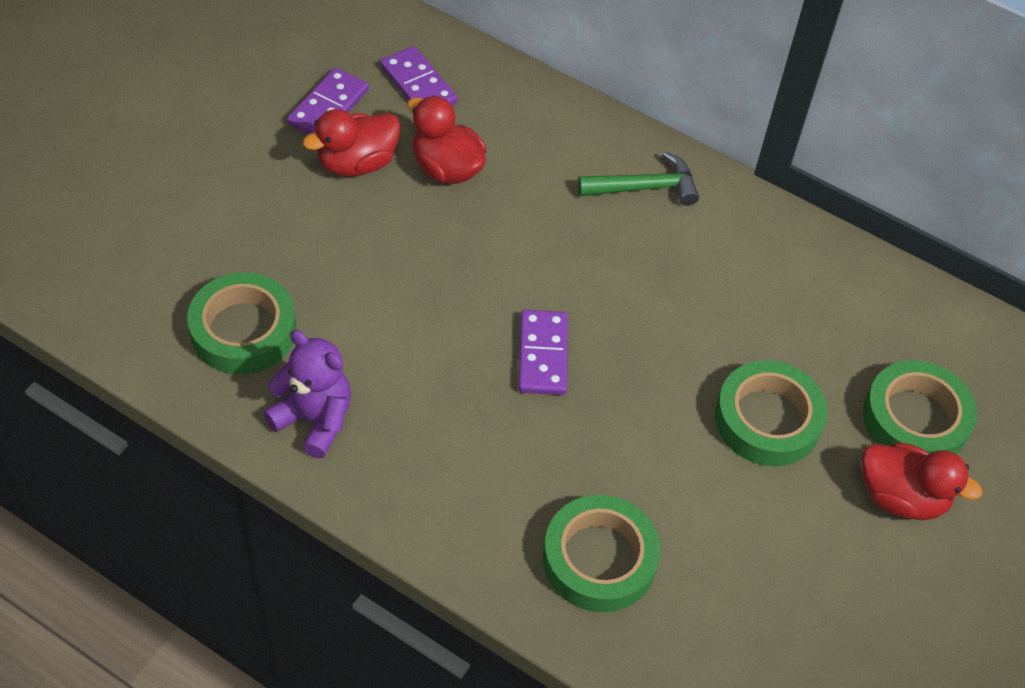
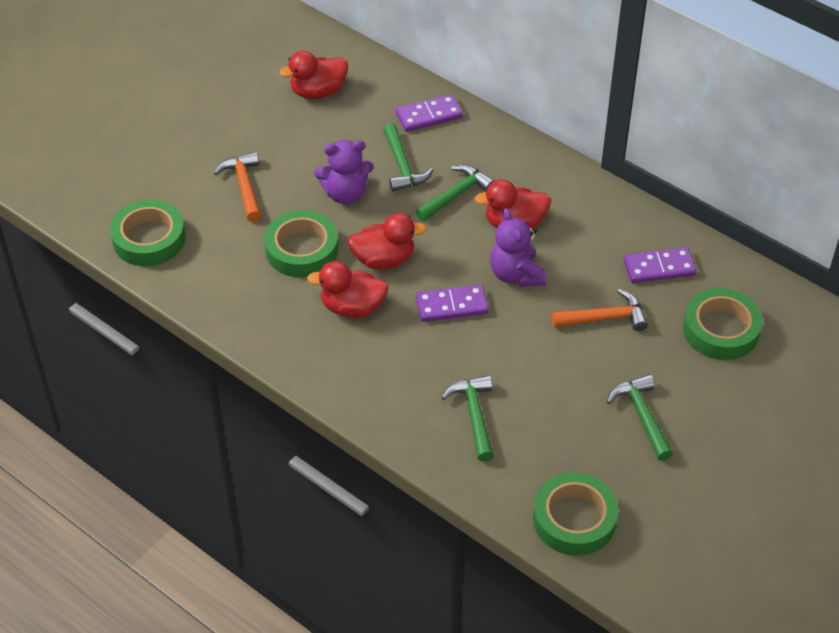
green hammer: [578,152,699,206] = 1 -> [383,123,434,192] [415,165,495,222] [441,375,494,462] [607,374,673,461] = 4
orange hammer: none = 0 -> [214,151,261,222] [552,289,648,331] = 2
purple teddy bear: [264,330,351,458] = 1 -> [315,140,373,205] [490,208,546,287] = 2
red duck: [302,109,401,177] [407,96,486,184] [862,442,983,520] = 3 -> [279,51,348,99] [307,261,389,318] [348,213,427,270] [474,180,551,229] = 4

